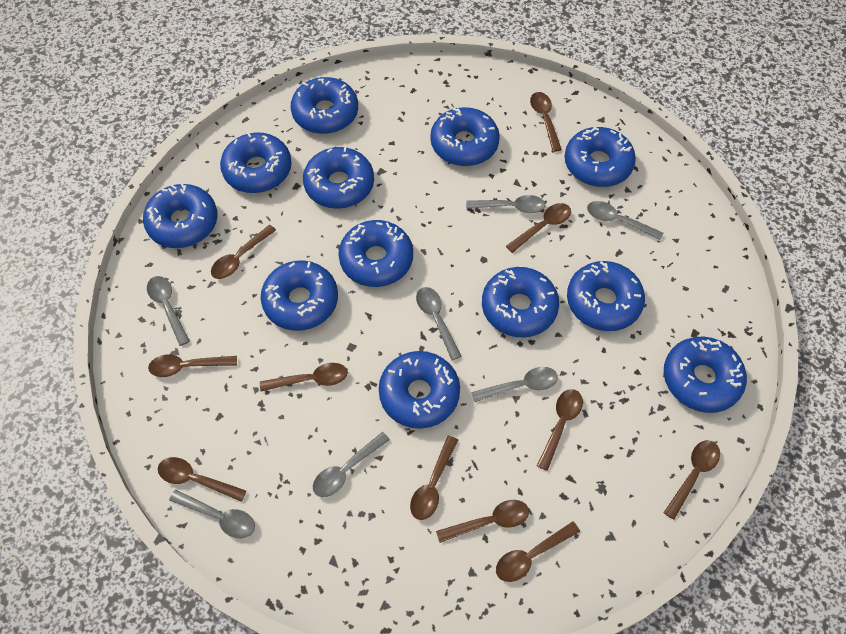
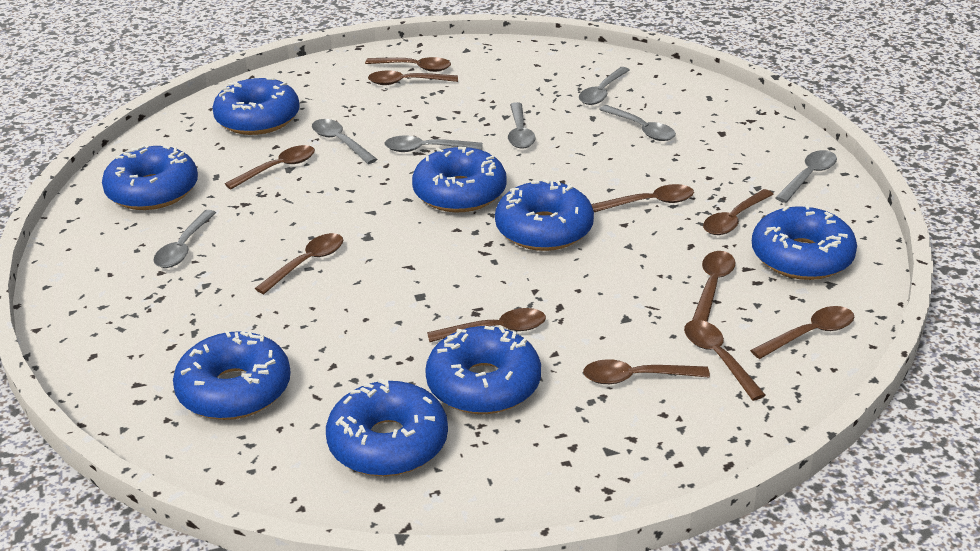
blue donut: [143,183,218,248] [220,132,292,193] [261,261,338,331] [291,77,358,134] [303,147,374,209] [338,220,413,287] [379,351,460,429] [430,107,500,166] [482,267,559,338] [565,127,636,187] [567,261,645,331] [664,337,747,413] = 12 -> [102,145,198,210] [173,330,291,420] [212,78,300,135] [326,378,448,476] [412,147,507,212] [425,326,541,414] [495,179,594,251] [752,204,857,280] = 8

